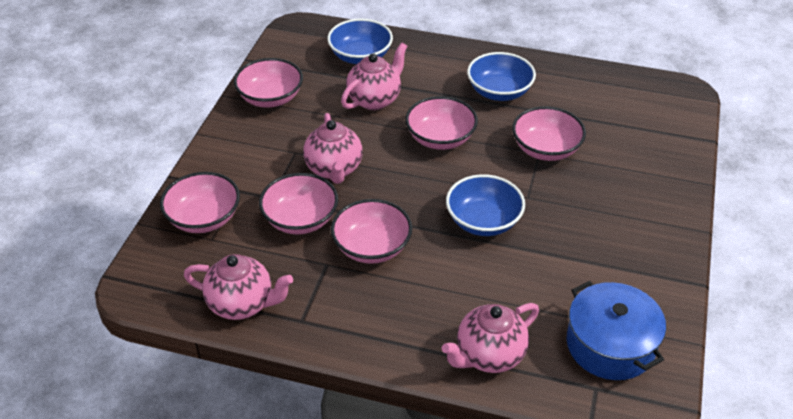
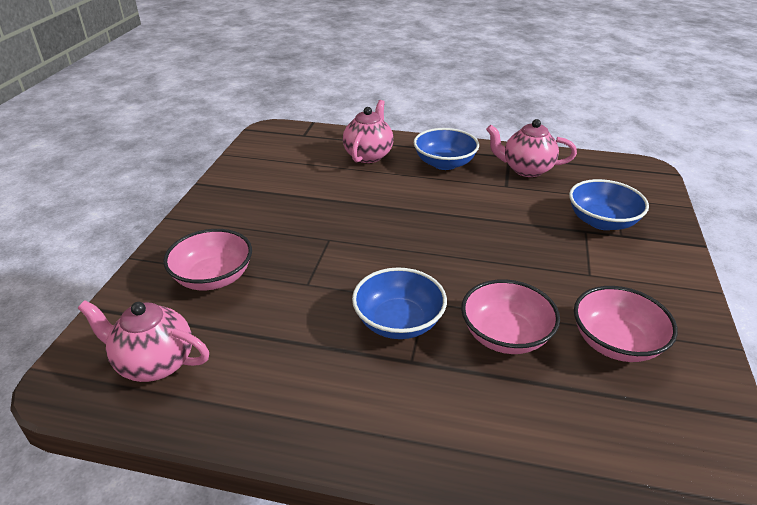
blue pot: [567,281,666,380] = 1 -> none = 0
pink bowl: [160,172,240,233] [234,58,303,108] [259,173,338,234] [331,199,412,264] [405,96,478,150] [512,106,586,161] = 6 -> [163,229,252,290] [461,279,560,354] [574,286,678,362] = 3
pink teapot: [184,254,293,320] [303,113,363,184] [341,43,407,110] [442,303,539,373] = 4 -> [78,300,209,382] [343,100,393,163] [486,119,577,177] = 3

